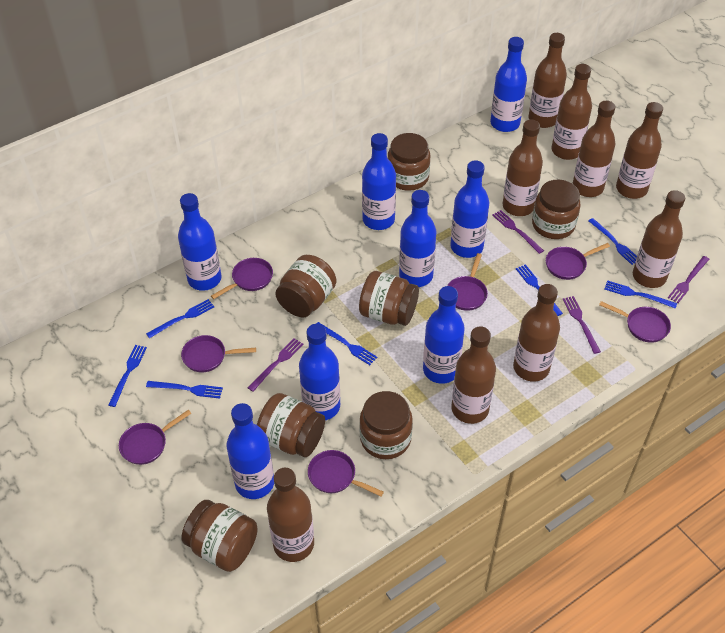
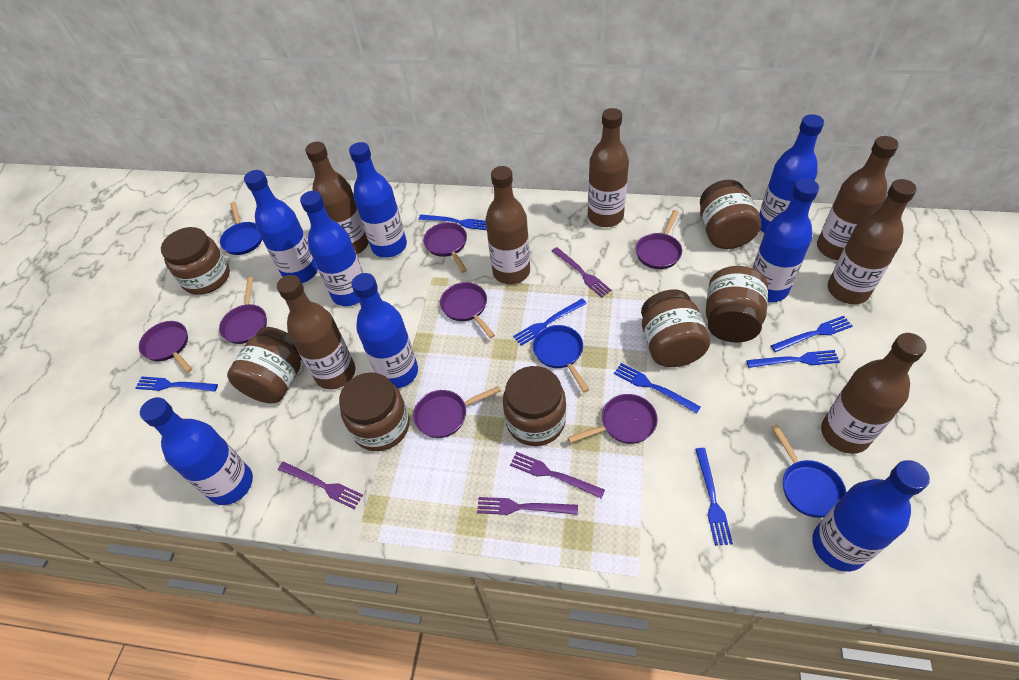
blue pan: none = 0 -> [220,202,262,255] [533,325,589,392] [771,425,847,518] = 3
brown bottle: [267,468,314,562] [452,326,496,424] [502,120,543,216] [513,284,560,382] [528,33,567,128] [552,64,592,160] [572,101,616,197] [616,102,663,199] [633,190,685,288] = 9 -> [277,275,355,390] [305,142,369,254] [485,166,530,284] [588,108,629,227] [817,136,899,260] [821,333,927,454] [828,179,917,304] = 7

